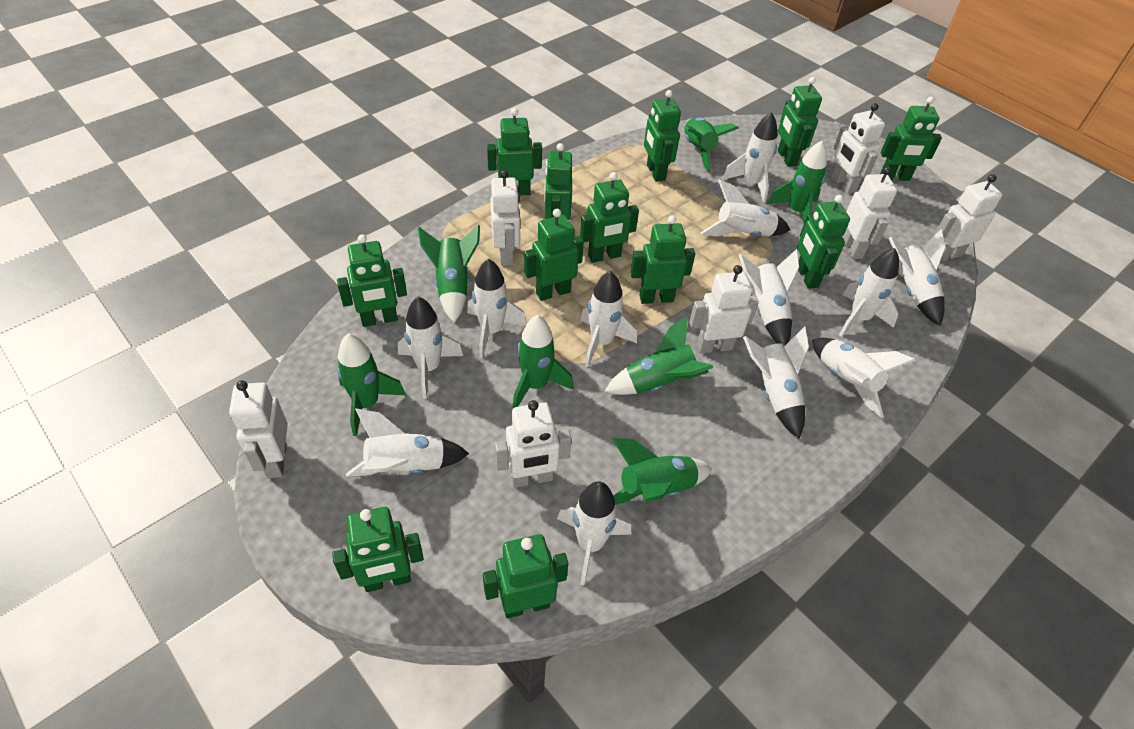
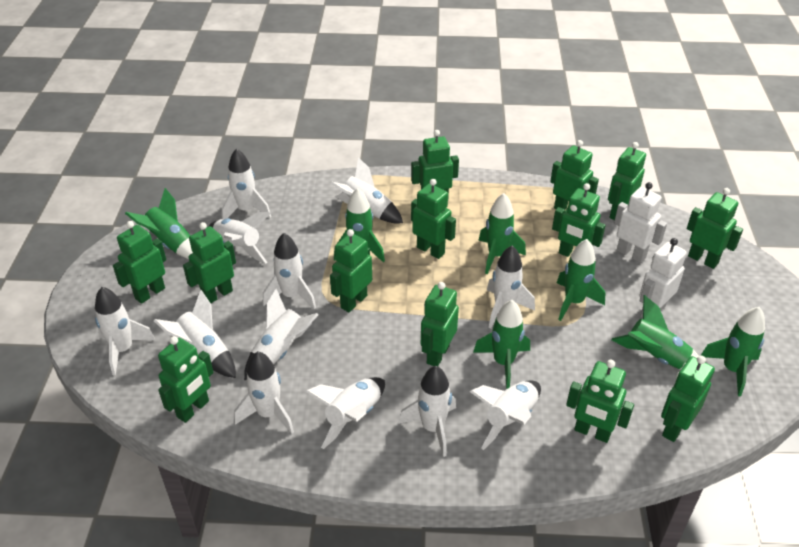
green robot: [332,507,423,592] [337,234,407,327] [483,534,568,619] [487,108,542,196] [524,209,584,301] [544,143,572,220] [580,172,639,263] [630,215,695,304] [644,90,681,182] [778,77,822,167] [797,195,850,289] [880,97,942,181] = 12 -> [113,221,166,304] [158,336,214,423] [183,222,236,303] [330,229,372,312] [411,130,459,196] [411,179,456,259] [421,282,459,366] [550,140,599,209] [552,183,606,257] [566,360,634,443] [608,142,646,220] [661,356,715,442] [687,188,743,269] = 13
white robot: [229,380,288,478] [490,170,521,266] [495,400,571,488] [689,265,759,354] [831,103,885,194] [842,167,897,259] [934,174,1002,262] = 7 -> [614,182,667,263] [639,238,687,317] = 2

